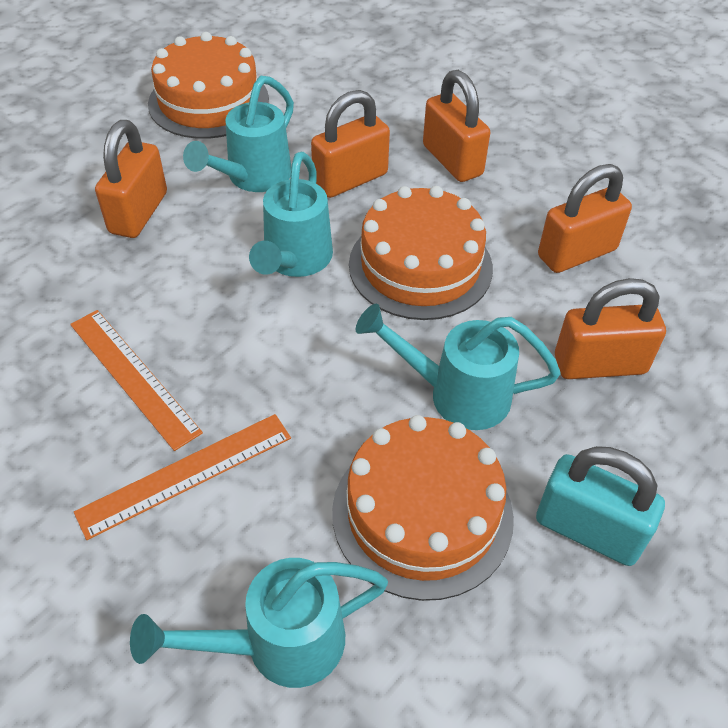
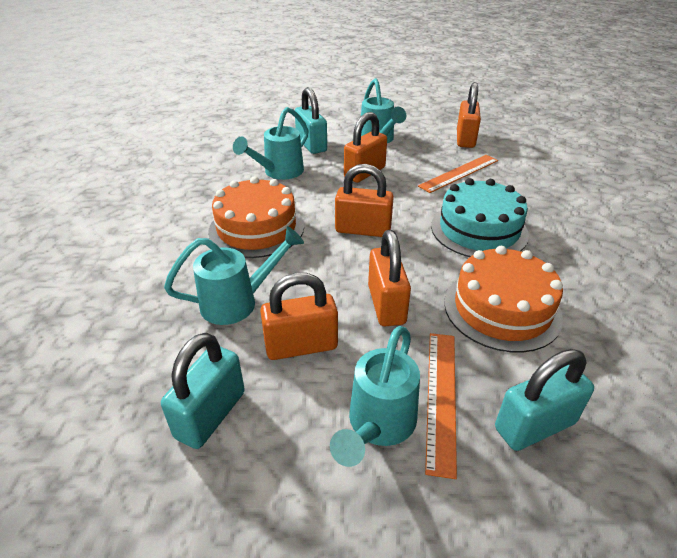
orange cake: [148,32,269,139] [332,415,514,601] [349,186,493,320] = 3 -> [208,176,304,258] [444,246,563,353] = 2
turquoise cake: none = 0 -> [431,178,529,257] = 1
turquoise padlock: [536,446,665,566] = 1 -> [161,333,245,449] [295,87,327,154] [495,349,594,451] = 3

